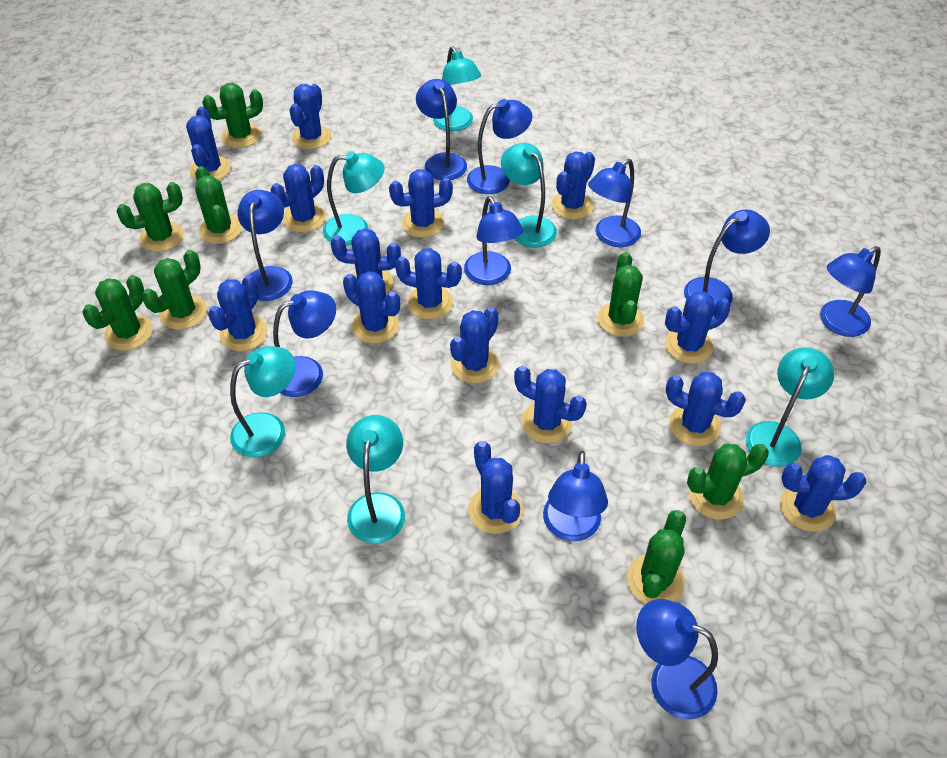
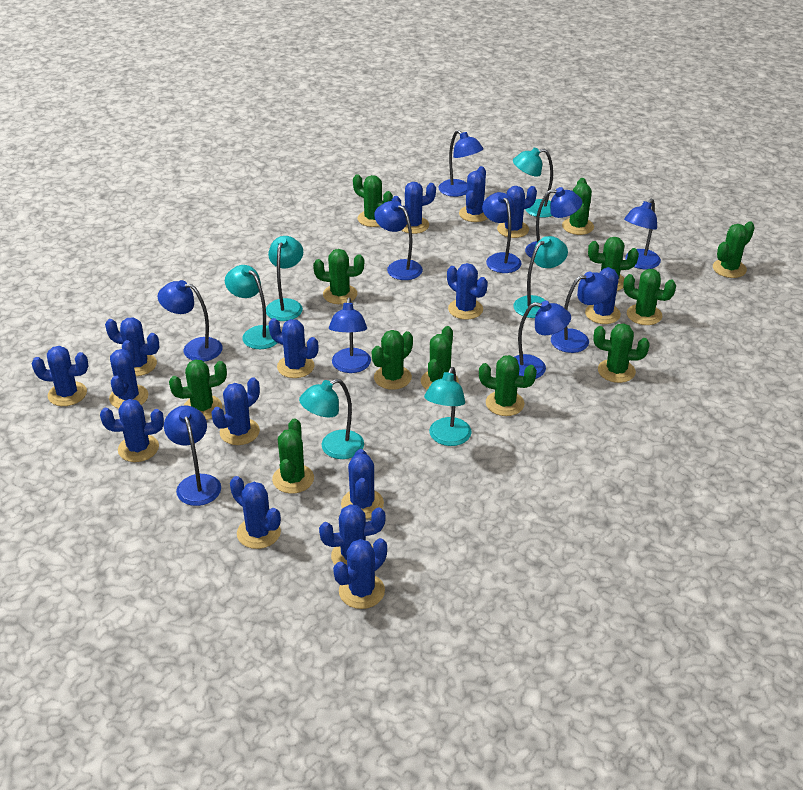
green cactus: [83,275,153,351] [117,182,184,252] [142,250,207,330] [195,166,242,244] [202,83,263,148] [597,252,644,337] [627,510,686,604] [687,444,769,520] = 8 -> [169,360,227,420] [272,418,314,493] [313,249,364,304] [353,174,393,227] [372,330,413,390] [421,326,459,390] [479,355,537,416] [562,178,594,235] [588,237,639,291] [593,323,650,383] [623,269,676,325] [713,221,755,278] = 12

